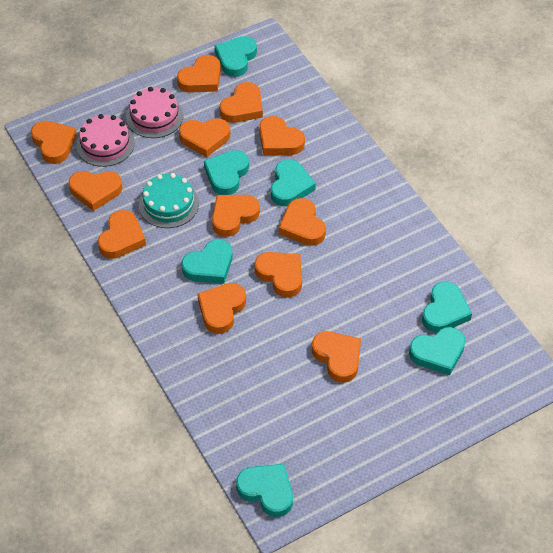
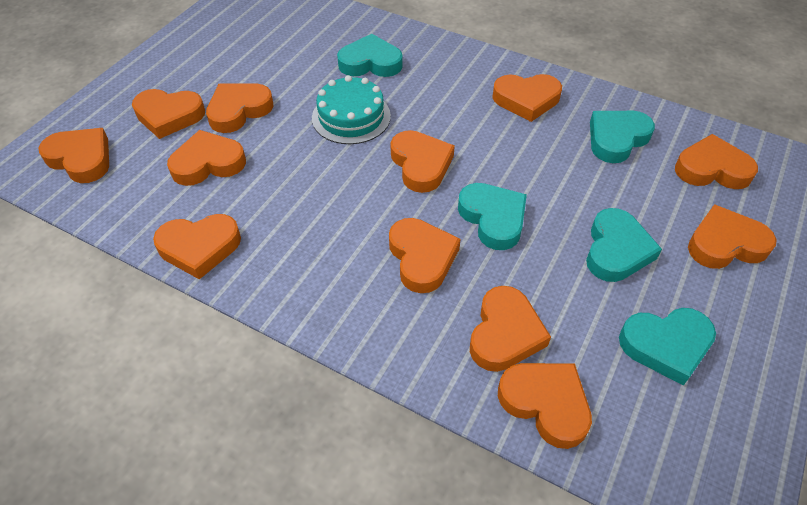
pink cake: [76,114,135,167] [126,87,183,138] = 2 -> none = 0
turquoise heart: [182,239,233,284] [204,150,249,195] [215,36,257,77] [236,464,293,517] [271,159,316,206] [409,327,466,375] [422,281,472,333] = 7 -> [337,34,403,77] [458,183,527,250] [586,208,662,282] [590,111,655,163] [619,308,716,386] = 5

